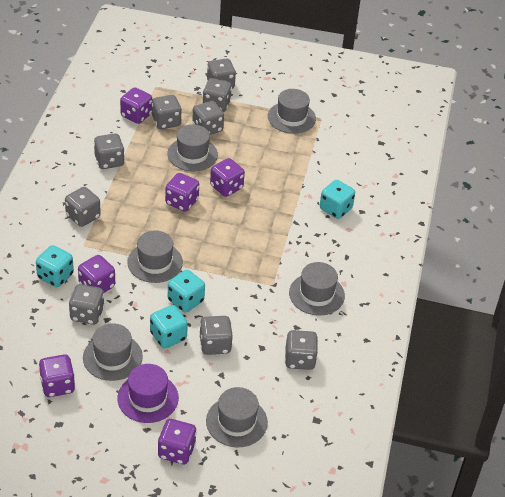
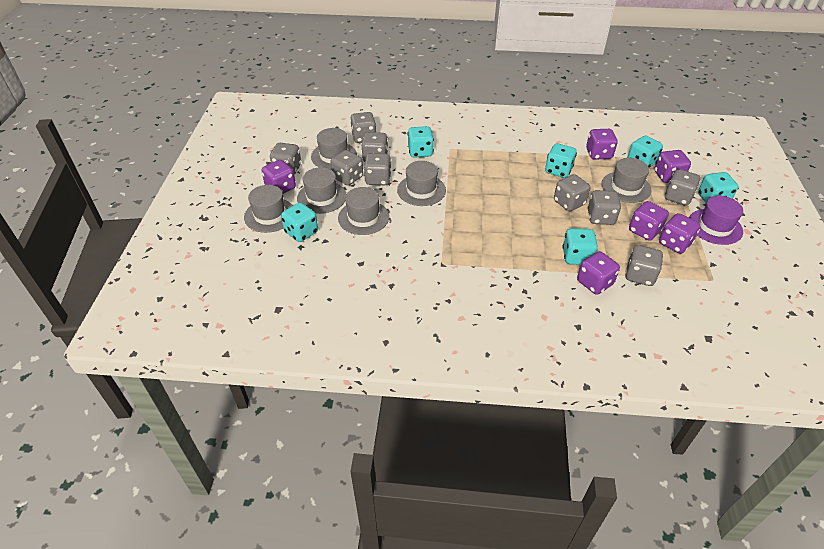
turquoise dice: [36,245,74,287] [150,305,188,349] [168,270,205,313] [320,180,355,219] = 4 -> [281,202,318,242] [407,126,434,158] [545,143,577,178] [562,228,598,265] [627,136,663,168] [698,172,738,203] = 6

